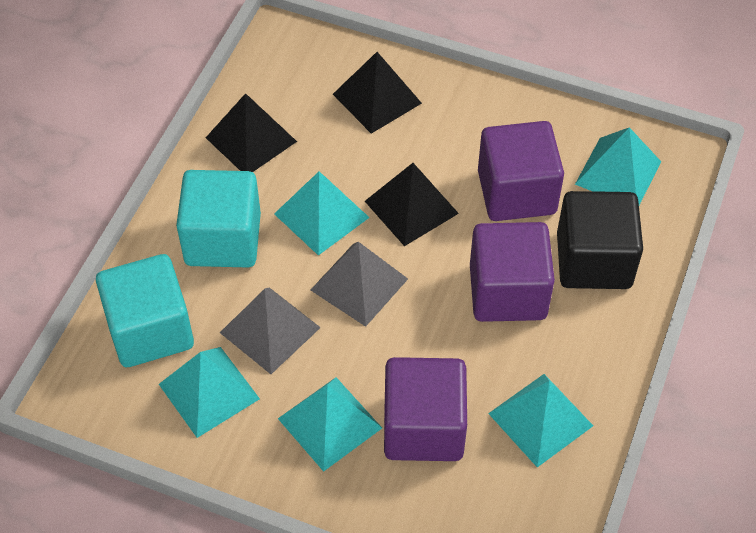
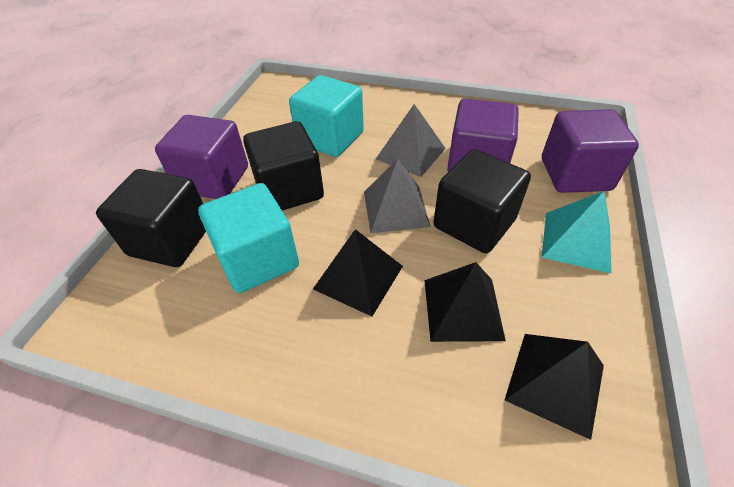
black cube: [557,191,643,289] = 1 -> [96,169,206,267] [243,121,324,210] [433,149,531,253] = 3
turquoise pyramid: [159,347,260,438] [274,171,370,256] [278,377,382,472] [488,374,593,467] [575,127,661,205] = 5 -> [542,191,612,274] = 1

